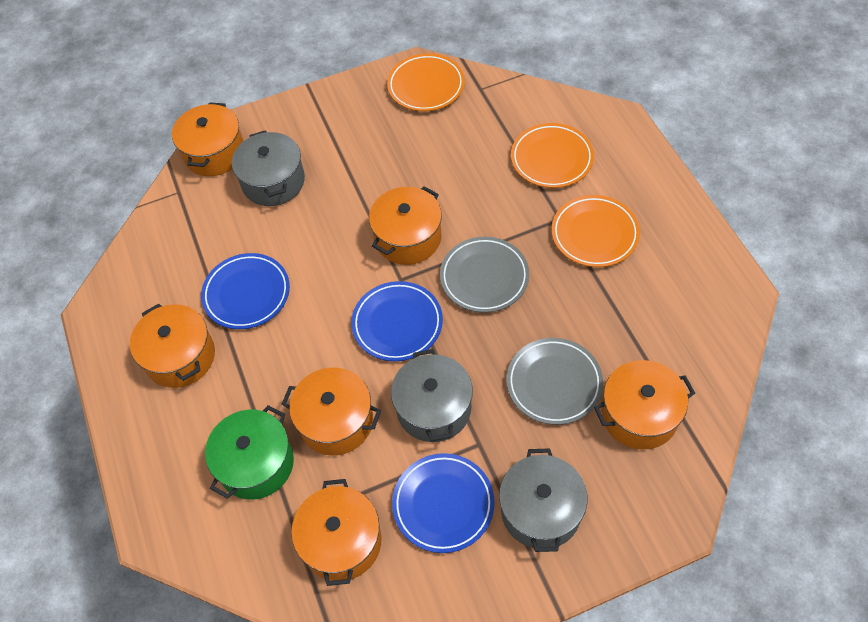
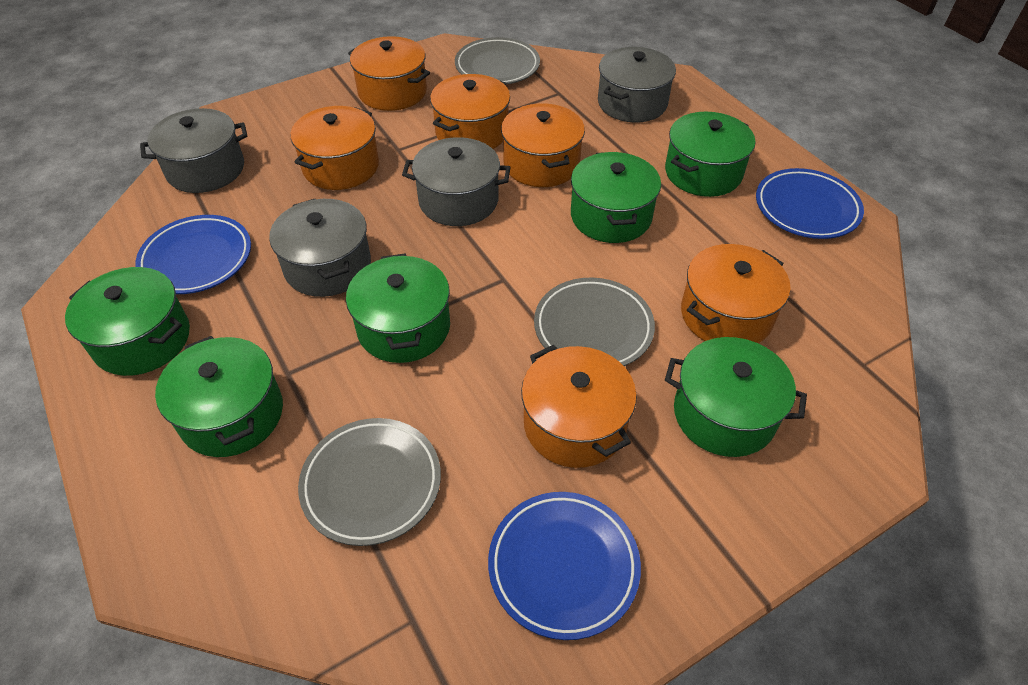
green pot: [205,405,294,500] = 1 -> [65,267,190,376] [155,336,283,457] [346,253,450,363] [571,152,661,243] [665,112,755,197] [665,337,807,457] = 6
grey plate: [440,237,529,313] [507,338,603,425] = 2 -> [298,418,441,546] [455,37,540,84] [534,278,655,366] = 3
grey pot: [232,130,305,206] [391,349,473,442] [499,448,587,552] = 3 -> [140,108,247,193] [269,199,371,297] [402,137,511,226] [598,47,676,123] = 4
orange plate: [387,53,465,111] [511,123,594,188] [551,195,640,267] = 3 -> none = 0

